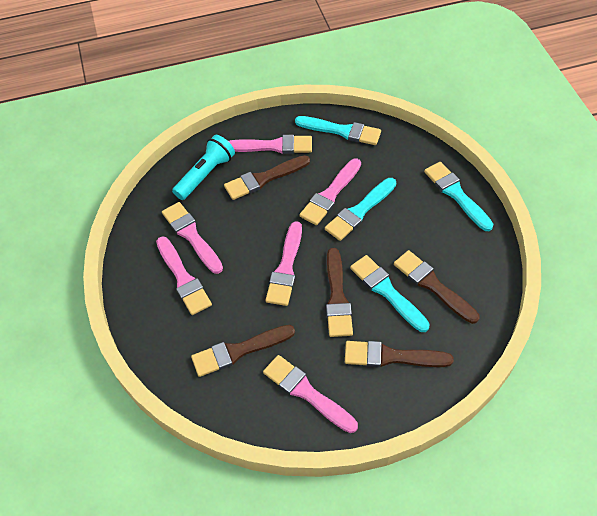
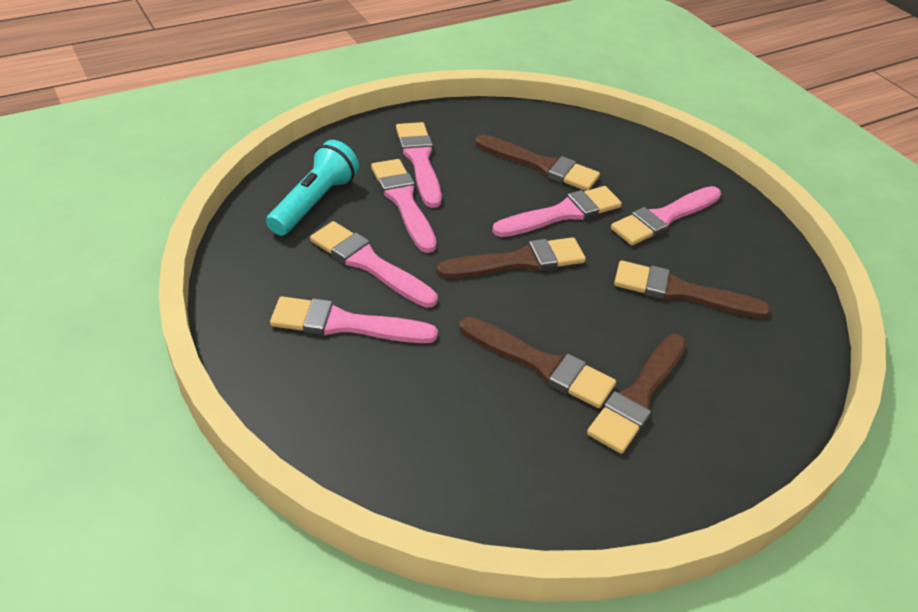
turquoise brush: [295,116,381,145] [325,178,396,241] [350,255,430,332] [424,162,494,231] = 4 -> none = 0

